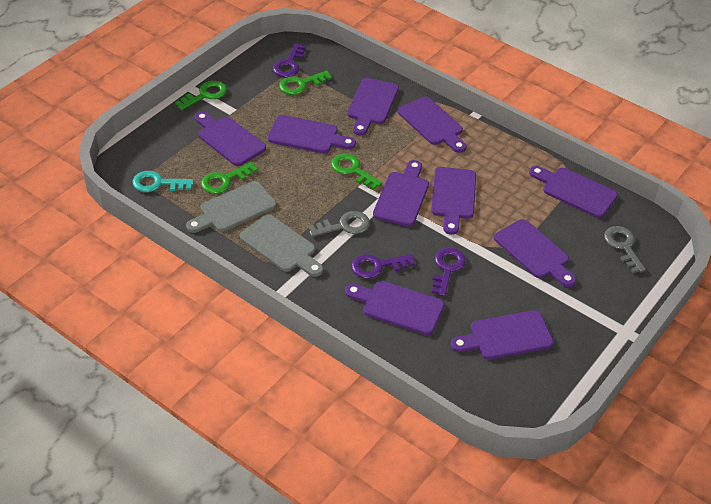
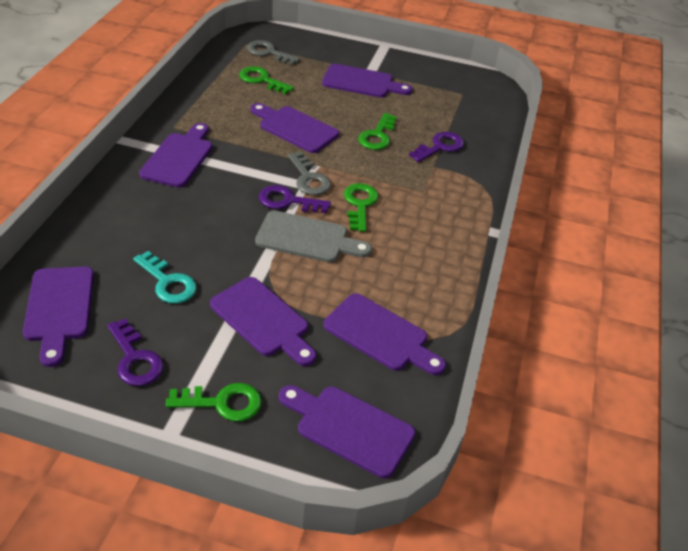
grey cutting board: [186,181,277,233] [240,214,323,277] = 2 -> [255,211,372,262] = 1
purple cutting board: [195,111,266,166] [268,115,356,153] [345,281,444,335] [347,78,399,135] [373,160,429,227] [398,97,467,153] [431,167,476,235] [450,310,554,360] [494,219,576,287] [529,166,618,218] = 10 -> [23,266,94,367] [139,123,212,188] [210,277,316,366] [251,103,339,153] [279,385,415,478] [322,64,413,98] [323,293,446,375] = 7

